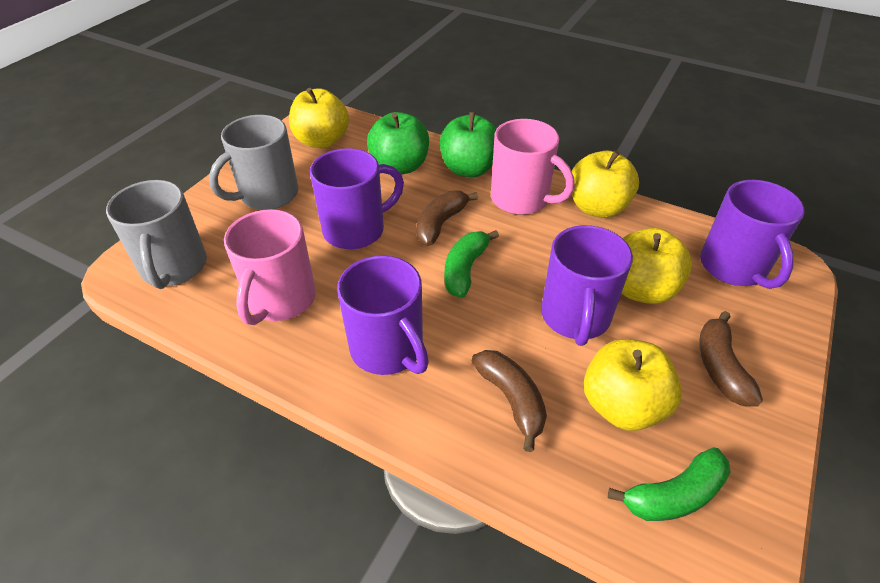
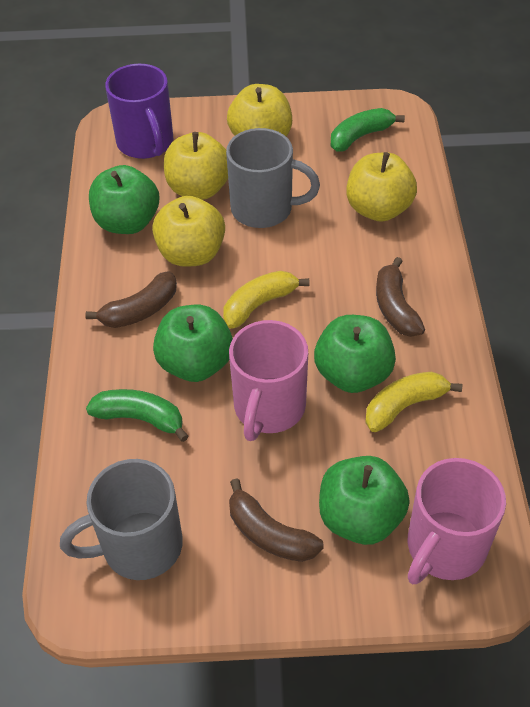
green apple: [367,112,429,174] [440,112,496,177] = 2 -> [89,165,159,234] [153,305,233,382] [314,315,396,393] [319,456,410,545] = 4
purple mug: [310,148,404,249] [337,255,429,375] [541,225,633,346] [700,180,805,289] = 4 -> [105,64,173,159] = 1
yellow banana: none = 0 -> [223,271,309,329] [365,372,462,432] = 2

